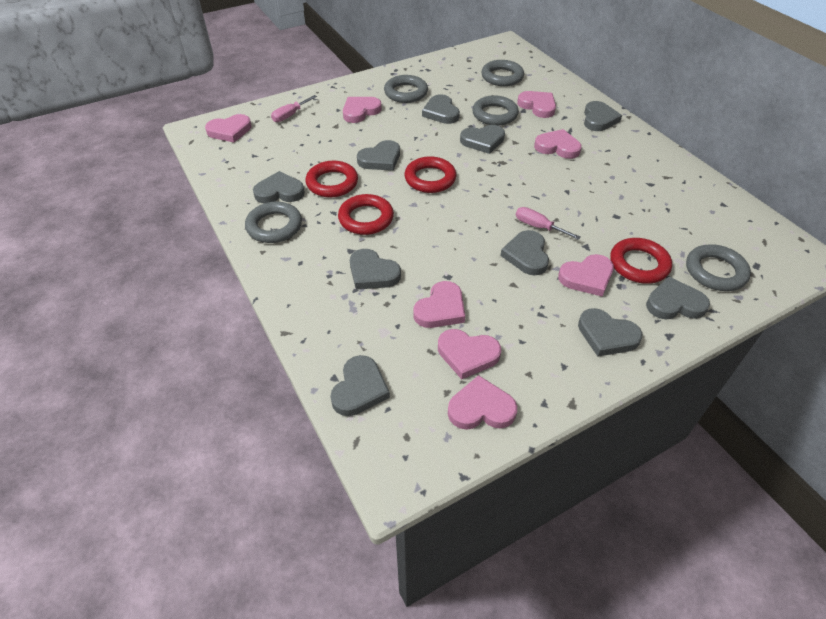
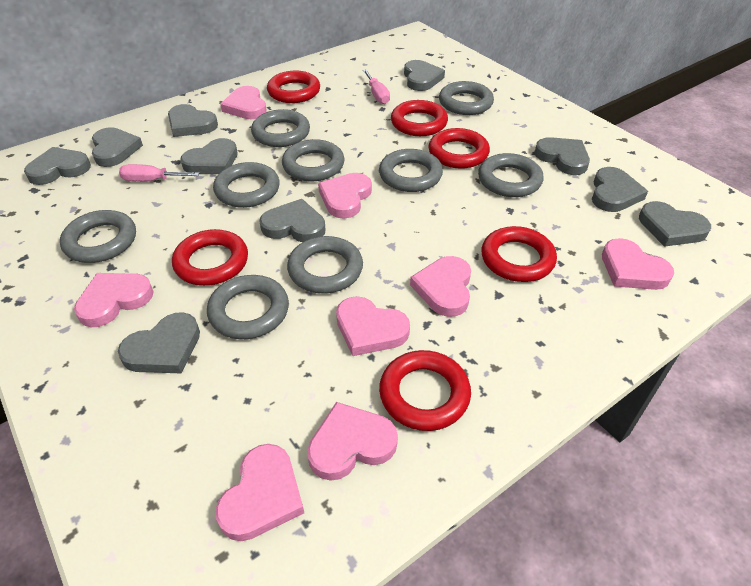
grey ring: [245,202,302,243] [384,75,428,103] [472,95,519,126] [481,60,524,86] [686,244,751,291] = 5 -> [60,210,136,263] [207,275,289,339] [213,162,280,208] [251,109,310,147] [282,139,345,181] [287,236,363,294] [379,149,443,192] [439,81,494,115] [478,153,544,197] = 9
red ring: [306,161,358,198] [338,194,394,235] [404,156,456,193] [610,238,672,284] = 4 -> [172,229,248,286] [267,71,320,103] [379,350,471,431] [391,100,448,136] [429,128,490,169] [481,226,557,282] = 6

